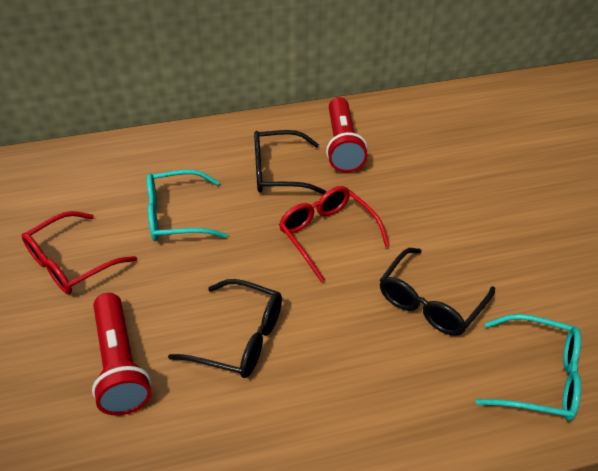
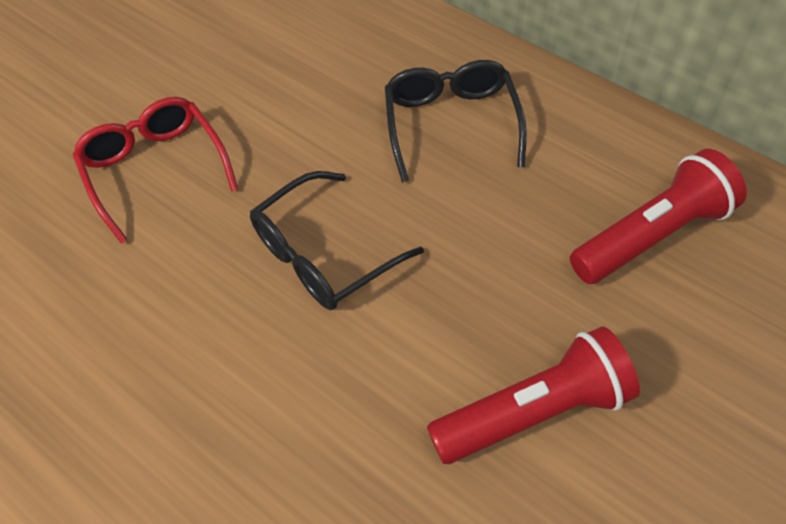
black glasses: [168,279,282,378] [254,130,326,194] [380,248,495,336] = 3 -> [250,171,424,310] [385,60,527,183] = 2
red glasses: [22,211,137,294] [279,186,390,282] = 2 -> [73,97,238,244] = 1
turquoise glasses: [147,170,227,241] [476,314,581,421] = 2 -> none = 0

